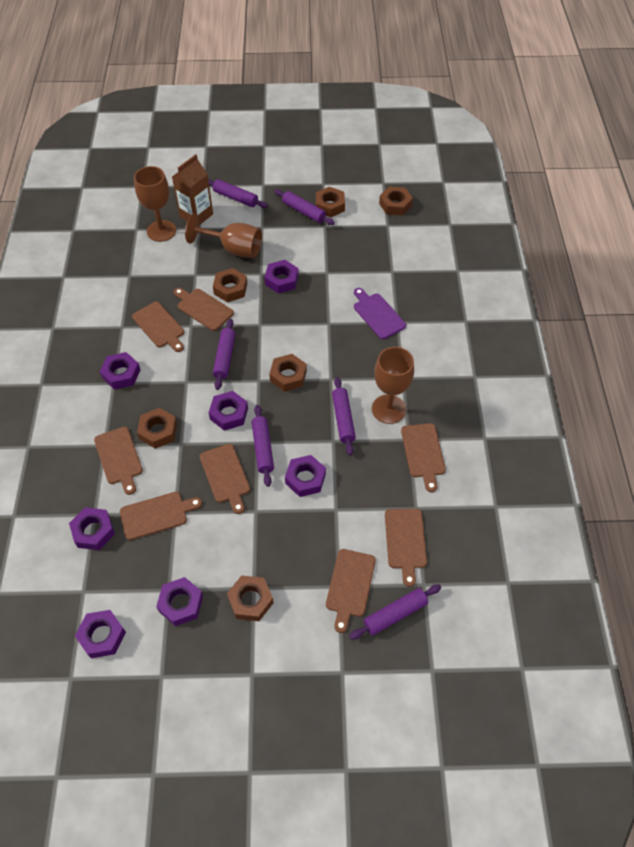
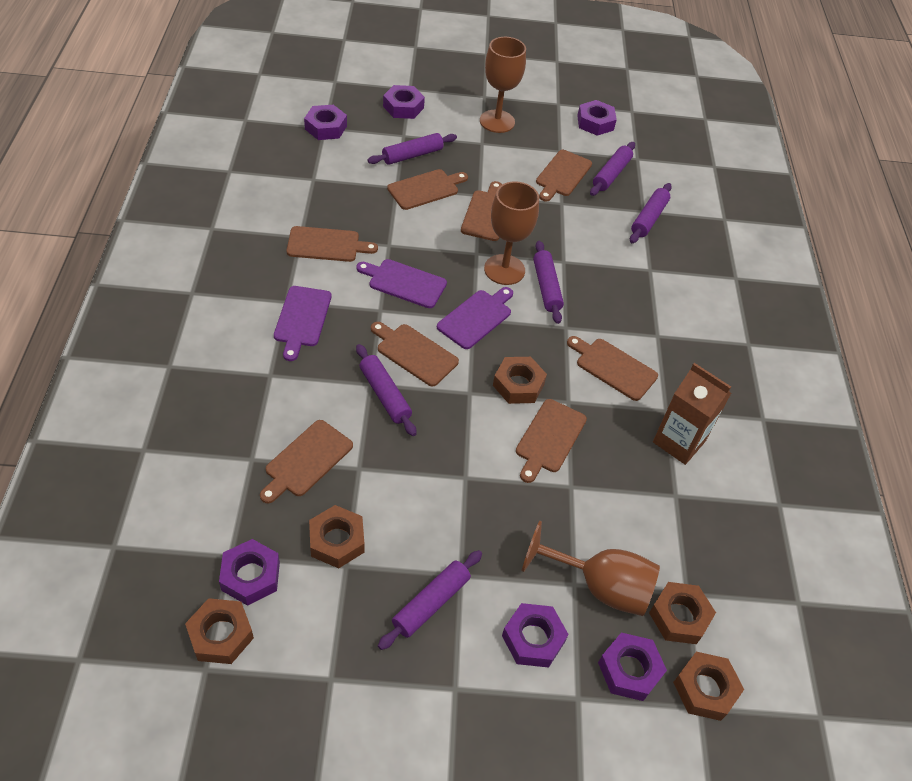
brown nut: [137,408,177,449] [213,268,247,302] [227,575,273,621] [269,354,307,392] [316,187,345,217] [379,187,413,216] = 6 -> [185,598,254,664] [309,505,364,568] [493,357,547,404] [649,582,716,644] [673,652,744,721] = 5
purple cutting board: [354,288,406,339] = 1 -> [274,286,332,361] [356,259,447,308] [437,287,513,349] = 3
purple nut: [69,507,115,550] [75,610,126,658] [100,352,140,390] [156,577,203,626] [209,391,248,431] [265,260,299,293] [285,455,326,497] = 7 -> [219,539,280,606] [304,105,347,140] [383,85,425,119] [502,603,569,668] [577,100,617,136] [598,632,667,701] = 6

